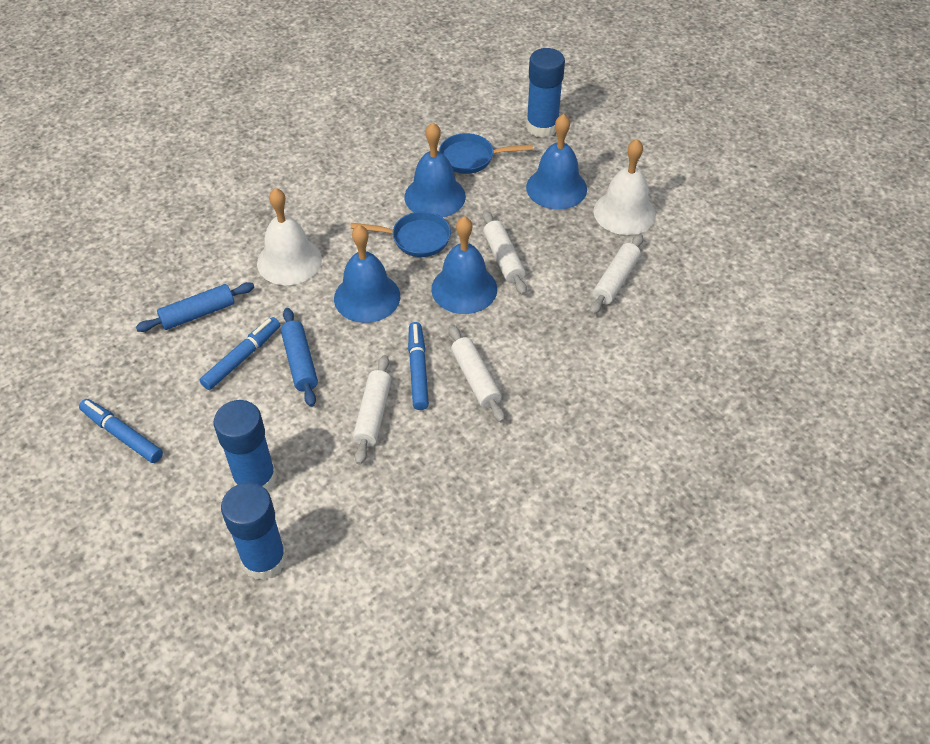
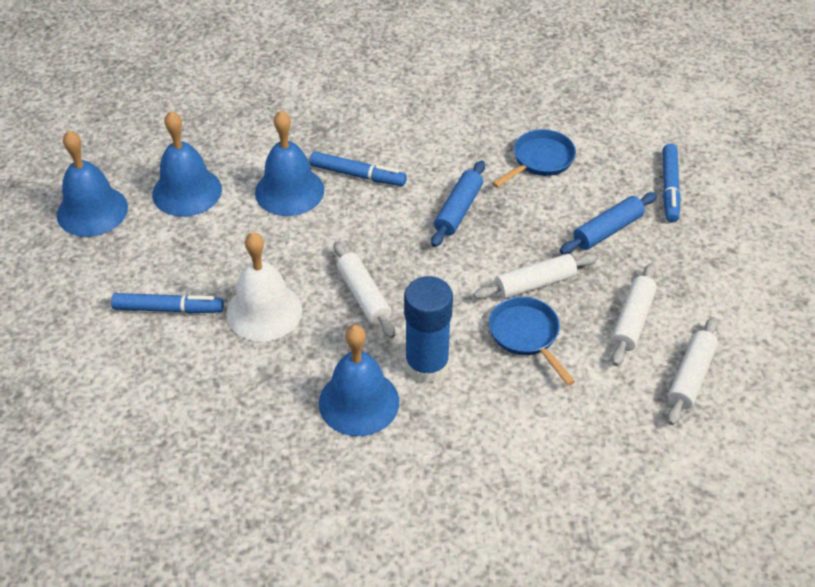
blue glue stick: [213,400,277,491] [221,482,287,580] [526,48,565,138] = 3 -> [404,276,453,384] = 1
white bell: [257,188,322,285] [594,139,656,235] = 2 -> [226,232,302,341] = 1

